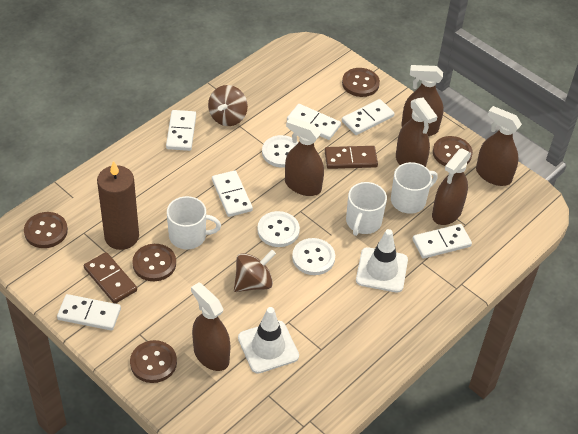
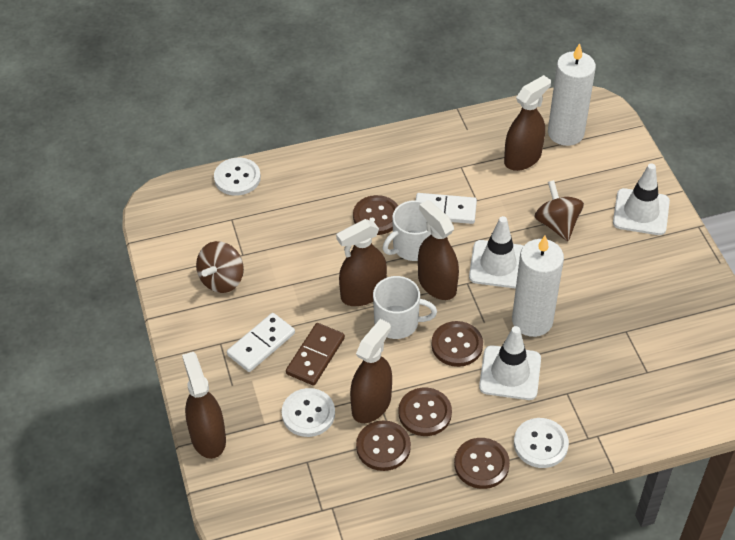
brown candle: [97,161,139,250] = 1 -> none = 0
brown domino: [84,252,137,304] [325,146,378,169] = 2 -> [286,323,345,386] = 1
brown spray bottle: [191,282,230,371] [285,117,324,196] [396,98,438,167] [401,65,444,136] [432,148,472,225] [476,106,522,186] = 6 -> [182,352,226,459] [336,219,387,306] [350,319,392,423] [418,200,459,300] [504,75,551,171] = 5
white candle: none = 0 -> [512,236,564,337] [548,43,596,146] = 2
white domino: [57,294,121,331] [166,110,196,151] [212,170,253,217] [287,104,341,140] [342,99,394,135] [412,224,472,259] = 6 -> [227,313,295,372] [416,193,477,224] = 2
white mug: [167,196,221,249] [346,182,387,236] [391,162,438,214] = 3 -> [373,276,437,339] [383,200,431,261] = 2
white traffic cone: [238,307,299,374] [356,229,408,293] = 2 -> [469,216,523,288] [479,326,541,400] [613,163,670,235] = 3

